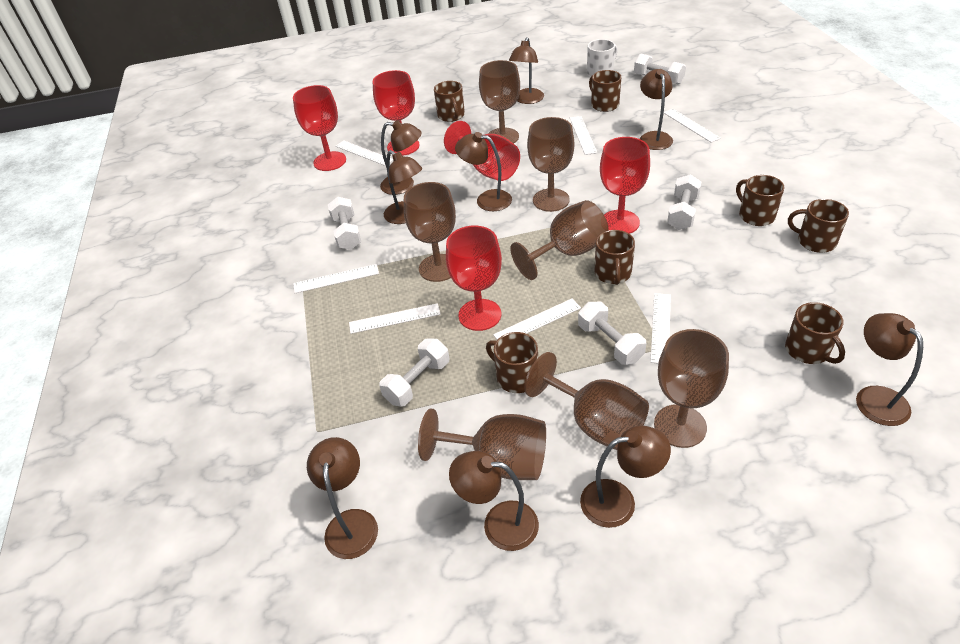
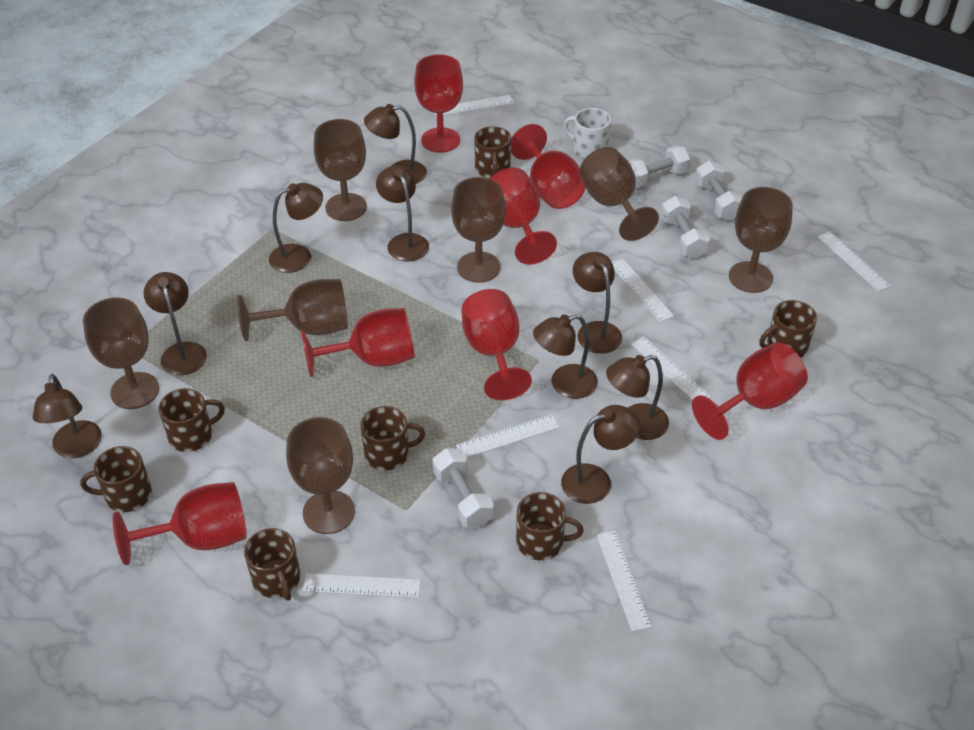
red goblet: [293,85,346,171] [373,70,419,156] [444,121,520,181] [446,226,502,331] [600,137,650,234] = 5 -> [113,482,247,565] [301,308,415,377] [414,54,463,153] [461,289,532,400] [490,168,557,265] [511,124,586,209] [692,342,808,440] = 7
white dumbbell: [328,197,361,250] [379,339,449,407] [578,302,646,365] [634,54,686,84] [667,174,701,230] = 5 -> [433,448,494,528] [628,146,690,188] [661,196,710,259] [695,161,742,221] = 4

